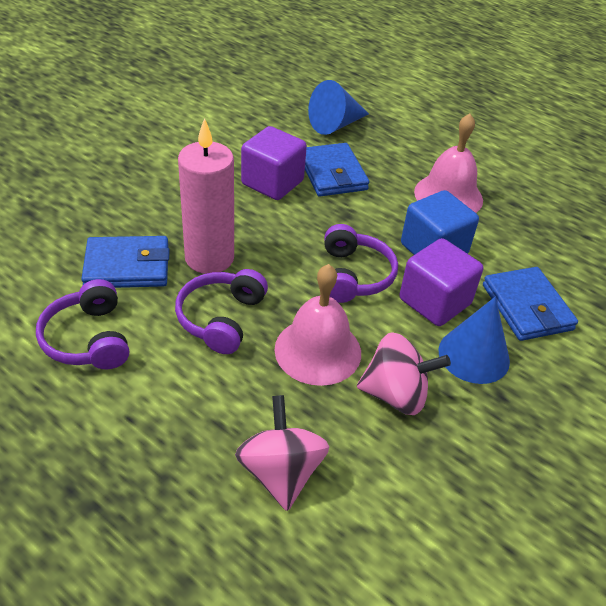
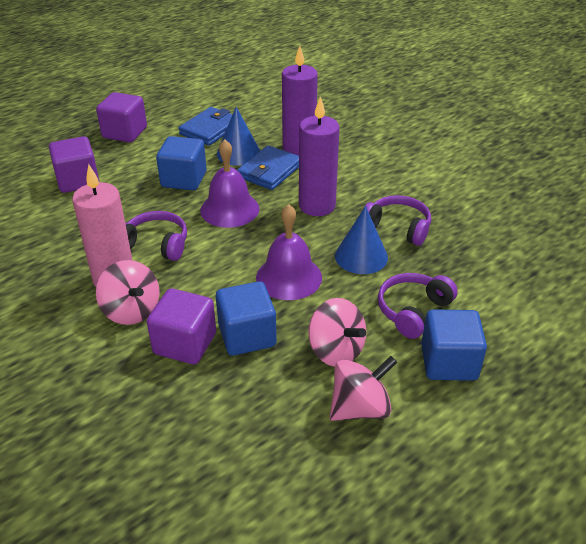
blue cube: [401,190,479,255] = 1 -> [156,136,207,190] [216,281,277,356] [421,309,487,381] = 3
blue wallet: [81,236,170,288] [305,143,369,196] [483,267,578,341] = 3 -> [179,107,233,146] [237,145,299,190] = 2
pink bell: [274,264,361,386] [414,114,483,213] = 2 -> none = 0
pink spinning top: [235,395,330,511] [357,332,451,415] = 2 -> [96,260,160,325] [308,298,366,367] [330,356,397,421] = 3
purple bell: none = 0 -> [200,140,260,228] [256,204,322,300] = 2
purple candle: none = 0 -> [282,46,318,156] [299,97,340,216] = 2
purple cube: [241,126,307,200] [400,238,483,326] = 2 -> [49,136,99,193] [96,92,147,143] [147,288,216,364] = 3

